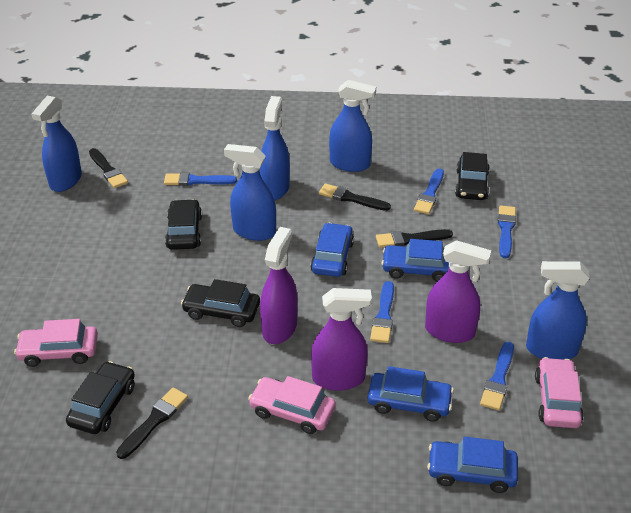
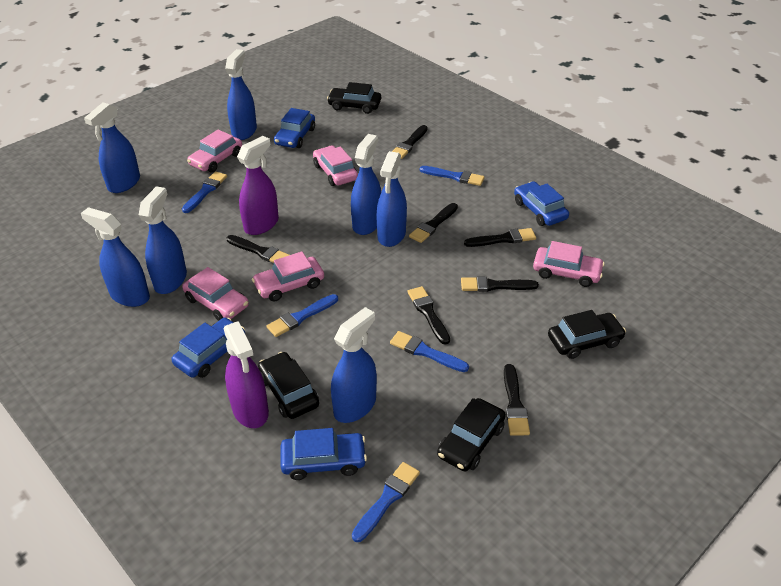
black brush: [89,148,128,188] [116,388,188,459] [319,184,391,211] [376,229,453,248] = 4 -> [227,235,289,263] [392,125,428,159] [408,286,450,345] [409,203,458,243] [461,276,539,292] [464,228,536,247] [504,364,530,436] = 7
blue spray bottle: [31,96,82,192] [224,144,276,241] [260,96,290,200] [329,80,376,172] [526,261,590,360] = 5 -> [81,207,150,307] [84,102,140,193] [139,187,187,294] [225,49,257,140] [331,307,377,423] [351,134,381,235] [377,151,407,247] = 7
pink car: [14,319,98,367] [248,376,336,434] [535,357,584,428] = 3 -> [182,267,249,321] [187,130,242,172] [252,251,324,302] [313,146,358,186] [533,241,605,287] = 5
purple spray bottle: [260,227,298,344] [311,288,372,391] [425,240,491,343] = 3 -> [223,321,269,428] [237,136,279,235] = 2

